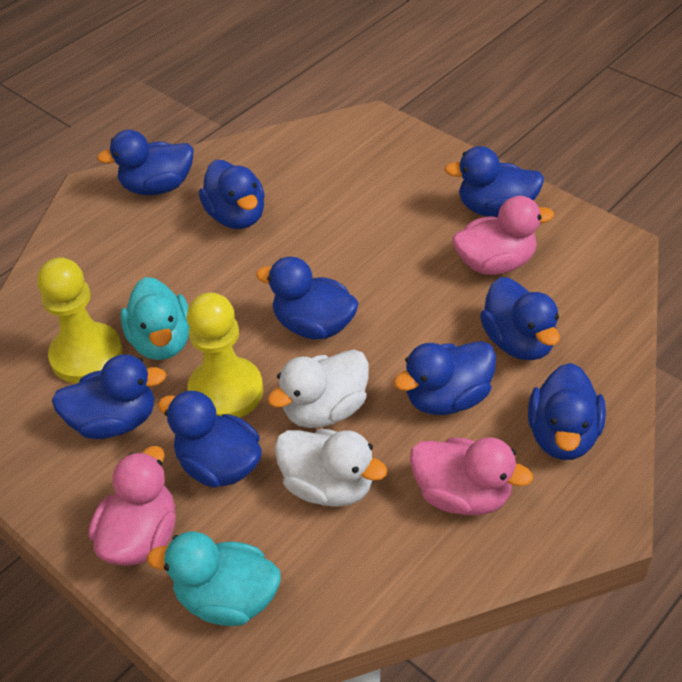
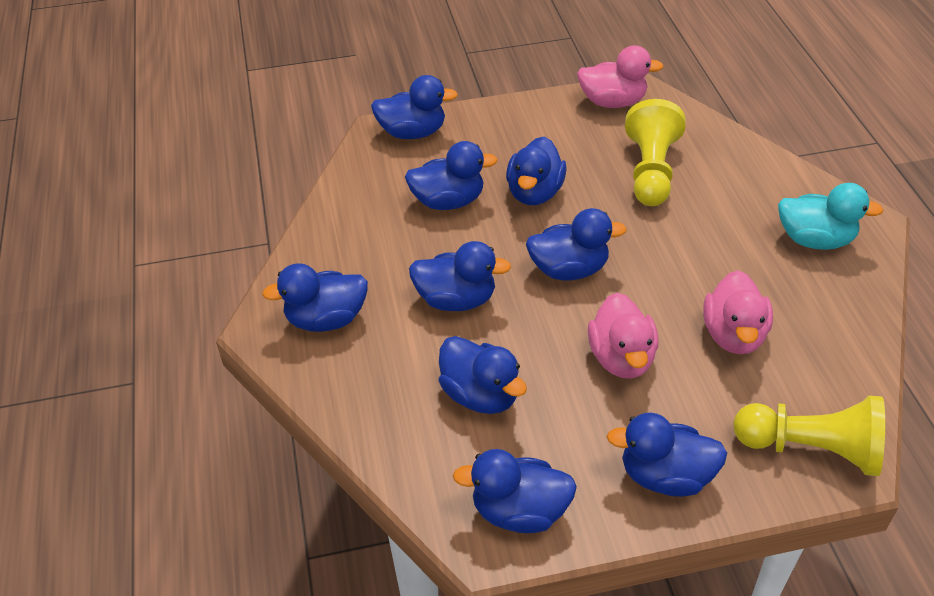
turquoise duck: [120,277,190,360] [147,531,281,626] = 2 -> [778,183,884,250] = 1
white duck: [268,349,369,428] [274,429,387,507] = 2 -> none = 0

